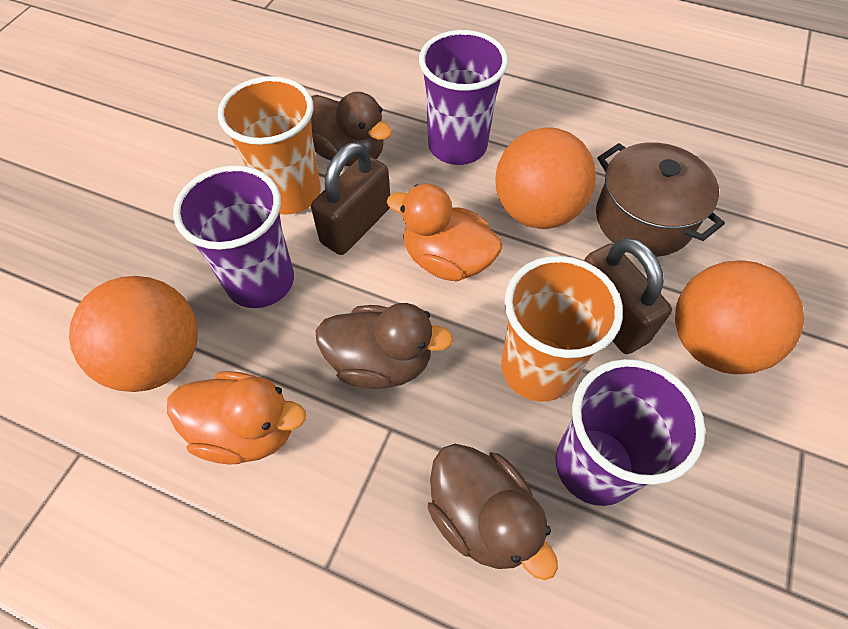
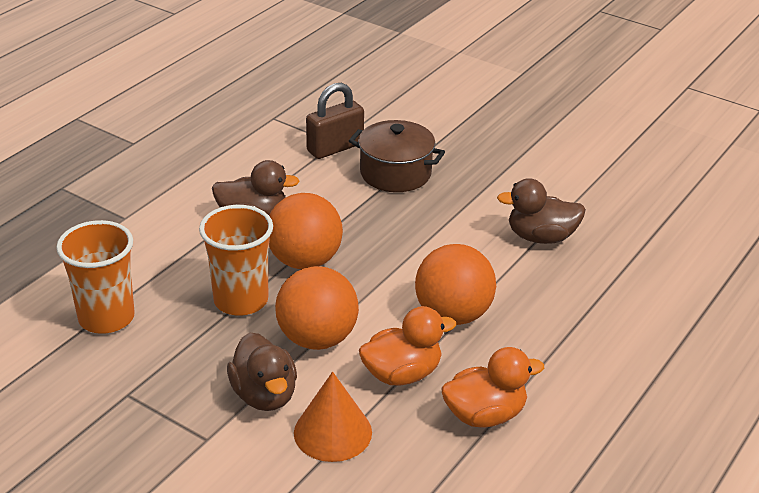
brown padlock: [311,142,390,255] [584,237,672,354] = 2 -> [306,83,364,159] = 1
orange cone: none = 0 -> [294,372,372,462] = 1
purple cup: [173,165,294,308] [419,30,508,165] [556,359,705,506] = 3 -> none = 0

